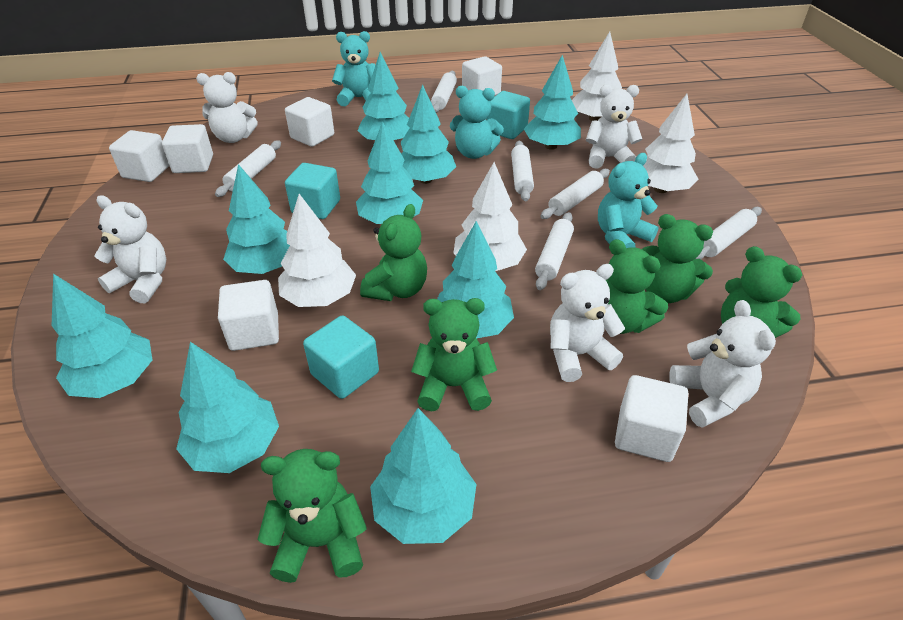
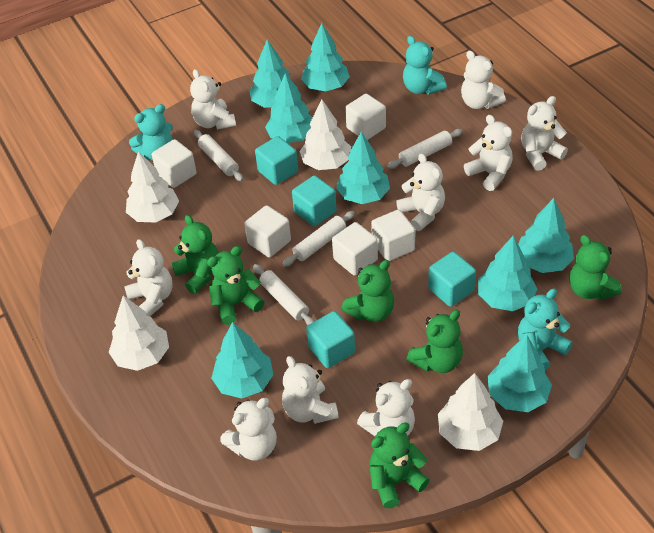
turquoise cube: [285,163,340,219] [303,315,379,399] [486,91,530,139] = 3 -> [255,136,298,185] [292,175,336,226] [306,311,355,368] [428,252,476,307] = 4
turquoise tree: [52,274,152,398] [176,342,279,473] [223,164,290,274] [356,121,423,224] [357,52,410,140] [370,408,476,544] [401,85,456,184] [437,221,514,338] [524,55,581,150] = 9 -> [211,322,274,398] [249,39,298,108] [265,73,313,143] [301,23,350,91] [336,132,390,204] [478,235,537,311] [488,335,552,412] [518,198,574,273] = 8
white cube: [109,130,170,182] [162,124,213,173] [218,280,279,351] [285,97,334,147] [462,56,502,95] [615,375,688,462] = 6 -> [152,139,197,188] [245,205,291,257] [332,222,378,275] [345,94,386,140] [371,210,415,261] = 5
white rolling pin: [215,141,281,197] [431,71,457,113] [511,141,534,201] [535,212,574,290] [540,169,610,219] [695,207,762,259] = 6 -> [194,130,244,181] [253,264,315,325] [283,211,355,267] [387,129,463,169] = 4
white teddy bear: [94,195,166,303] [196,72,258,143] [550,264,625,382] [586,85,642,169] [669,300,776,428] = 5 -> [124,239,173,316] [190,69,236,130] [220,398,277,461] [282,356,339,424] [357,379,415,436] [396,153,445,231] [461,51,506,109] [464,115,513,191] [521,96,568,171] = 9

